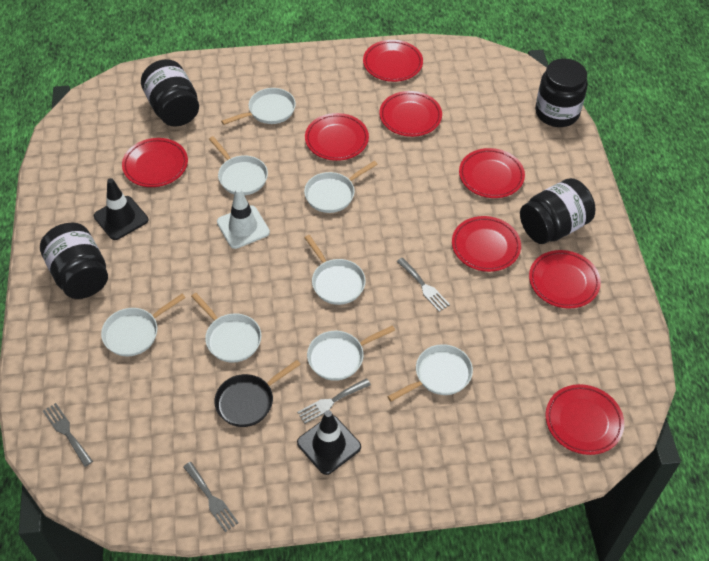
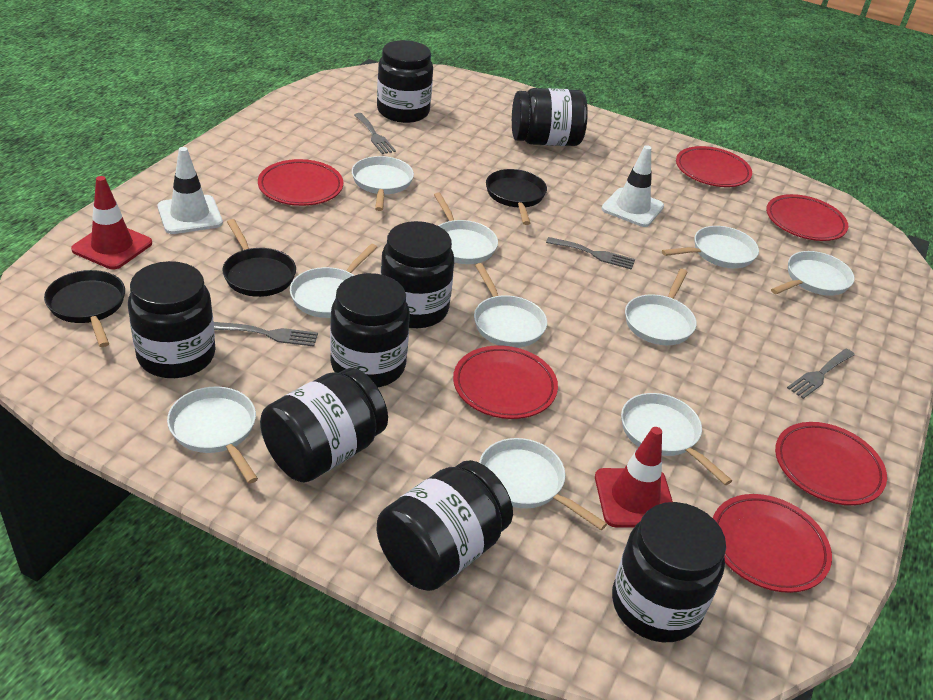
black jar: [40,223,108,299] [141,59,199,127] [520,178,595,244] [535,58,588,127] = 4 -> [128,261,216,378] [260,368,388,482] [330,273,410,387] [377,40,433,123] [377,460,513,591] [381,221,454,328] [512,88,588,146] [612,502,726,642] = 8
black pan: [214,360,301,427] = 1 -> [44,270,125,347] [222,219,296,297] [486,169,547,225] = 3
black traffic cone: [94,178,148,240] [297,410,361,475] = 2 -> none = 0
red plate: [122,138,188,187] [305,113,369,161] [363,40,423,82] [379,91,442,137] [452,216,521,272] [459,148,525,198] [529,250,601,309] [545,384,624,455] = 8 -> [258,159,343,206] [453,345,558,419] [676,146,752,187] [713,494,832,593] [766,194,848,241] [775,422,887,505] = 6
red traffic cone: none = 0 -> [71,176,152,269] [595,427,673,527] = 2
white pan: [101,294,185,356] [191,293,261,363] [209,136,268,195] [221,88,296,125] [304,161,378,213] [304,235,366,305] [307,325,395,381] [387,344,473,402] = 8 -> [167,387,258,484] [290,244,377,318] [352,156,414,211] [434,192,498,264] [474,263,547,348] [479,438,607,530] [621,393,732,485] [625,269,696,345] [662,226,759,268] [771,251,854,296] = 10
white traffic cone: [217,188,270,249] = 1 -> [158,147,223,234] [601,145,664,227] = 2

